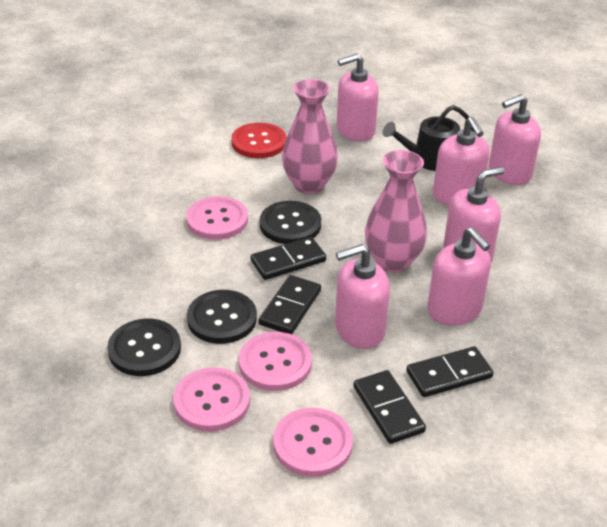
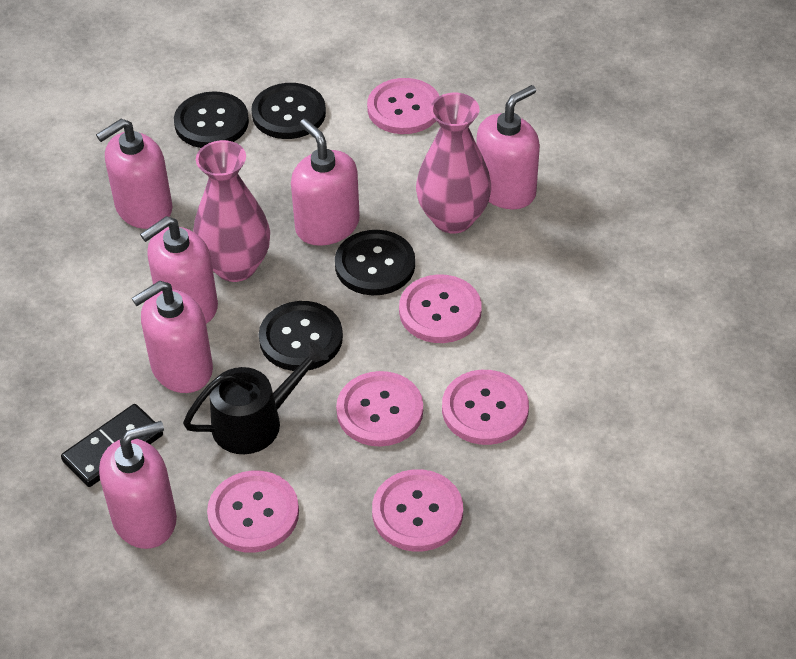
black button: [107,319,181,376] [187,290,257,344] [260,201,321,244] = 3 -> [174,91,249,148] [251,83,326,139] [259,301,343,371] [335,230,415,295] = 4
black domino: [251,237,326,280] [259,275,321,334] [353,370,426,444] [406,346,494,397] = 4 -> [61,404,163,487] = 1
pink button: [173,367,250,432] [186,196,248,240] [239,332,312,391] [273,408,353,477] = 4 -> [207,470,299,553] [336,371,423,447] [367,78,439,134] [372,469,463,552] [399,274,482,343] [442,370,529,445] = 6
red button: [231,123,287,158] = 1 -> none = 0

